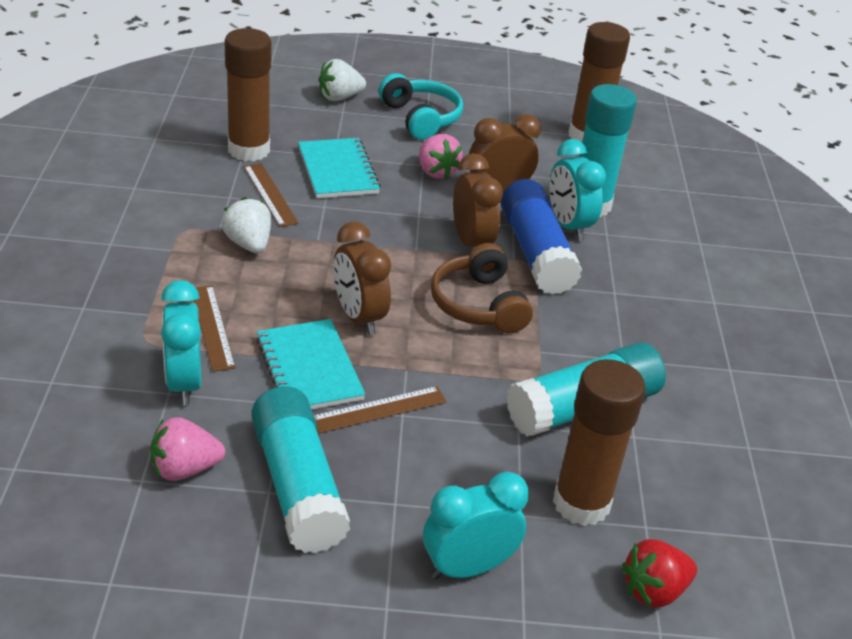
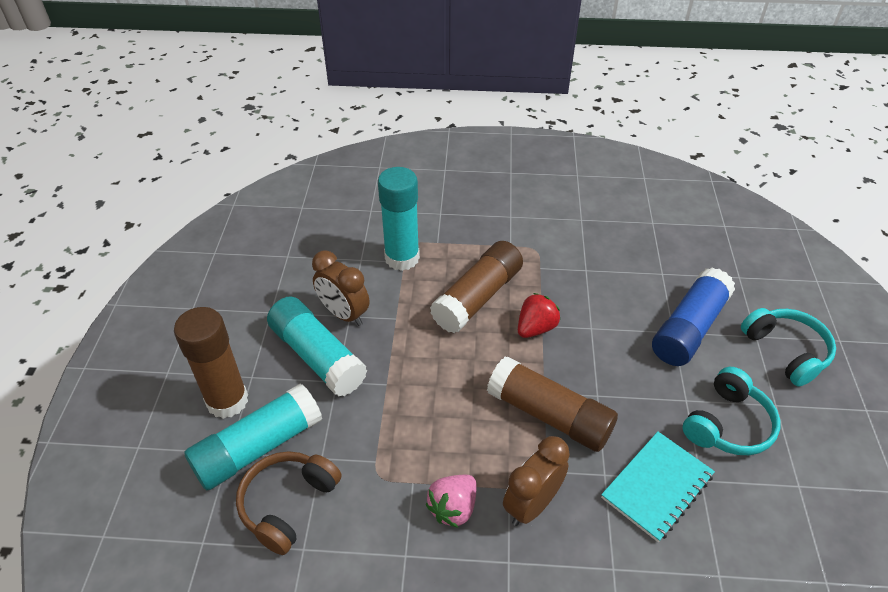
brown clock: [334,222,391,335] [453,153,503,247] [469,114,541,192] = 3 -> [312,251,370,326] [503,436,570,526] = 2
brown ruler: [194,285,236,372] [244,163,299,227] [314,386,447,433] = 3 -> none = 0
pink strawberry: [150,417,225,481] [419,134,463,179] = 2 -> [426,475,477,528] = 1
turquoise clock: [161,280,202,405] [423,472,529,580] [549,139,606,241] = 3 -> none = 0
turquoise headphones: [379,73,463,140] = 1 -> [683,367,780,455] [741,308,836,387] = 2
turquoise notebook: [256,319,366,410] [298,138,381,198] = 2 -> [601,432,715,542] = 1
white strawberry: [222,197,271,253] [319,59,366,101] = 2 -> none = 0

